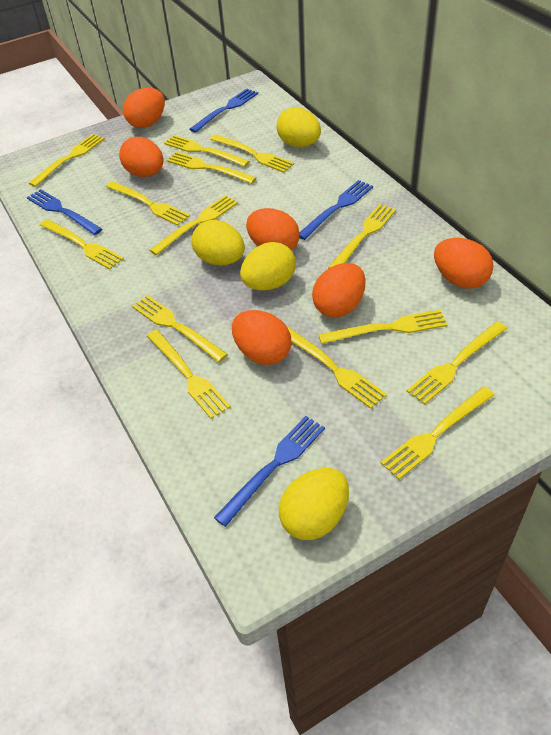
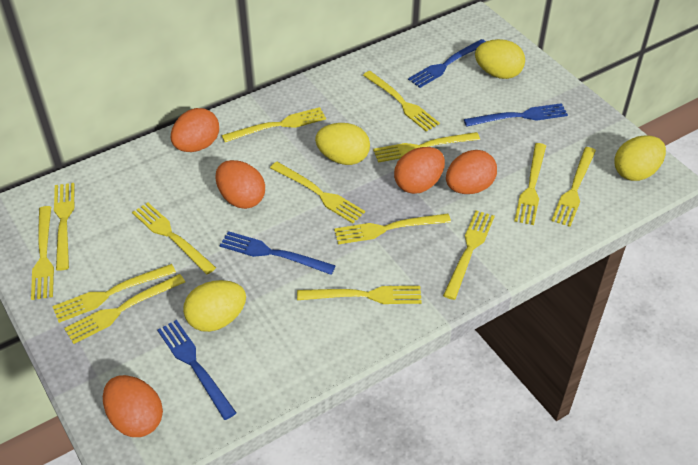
orange egg: [119,137,163,177] [123,88,165,128] [232,310,292,365] [246,208,300,251] [312,263,365,318] [434,238,494,289] = 6 -> [103,375,163,437] [171,108,219,152] [216,160,265,209] [394,147,445,194] [446,150,497,194] = 5

